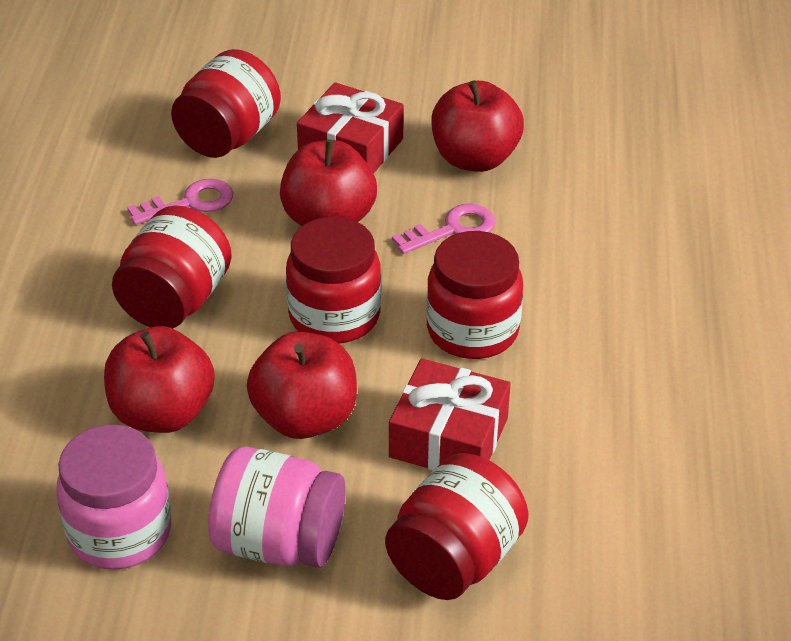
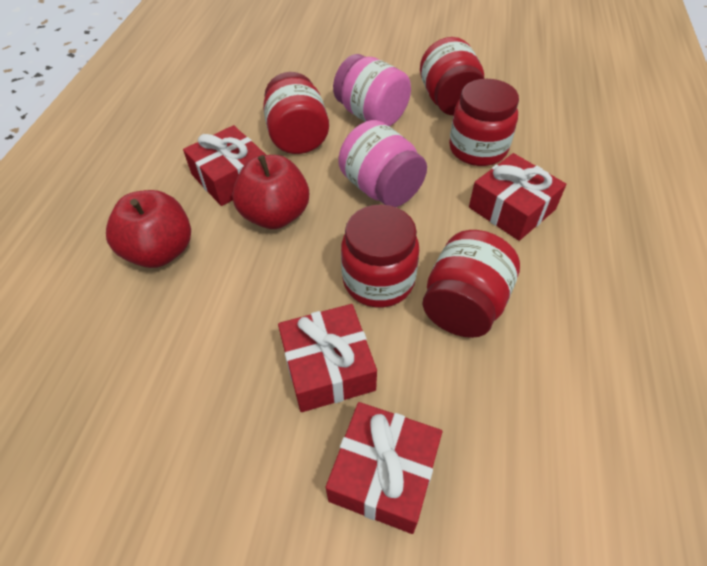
pink key: [127,178,233,225] [392,204,495,254] = 2 -> none = 0
red apple: [104,326,215,433] [247,331,357,439] [280,139,377,226] [431,81,524,172] = 4 -> [106,190,191,268] [232,155,309,229] = 2
red gift: [297,82,404,174] [389,358,511,471] = 2 -> [183,125,266,206] [278,304,377,412] [326,402,442,534] [469,153,566,241] = 4

